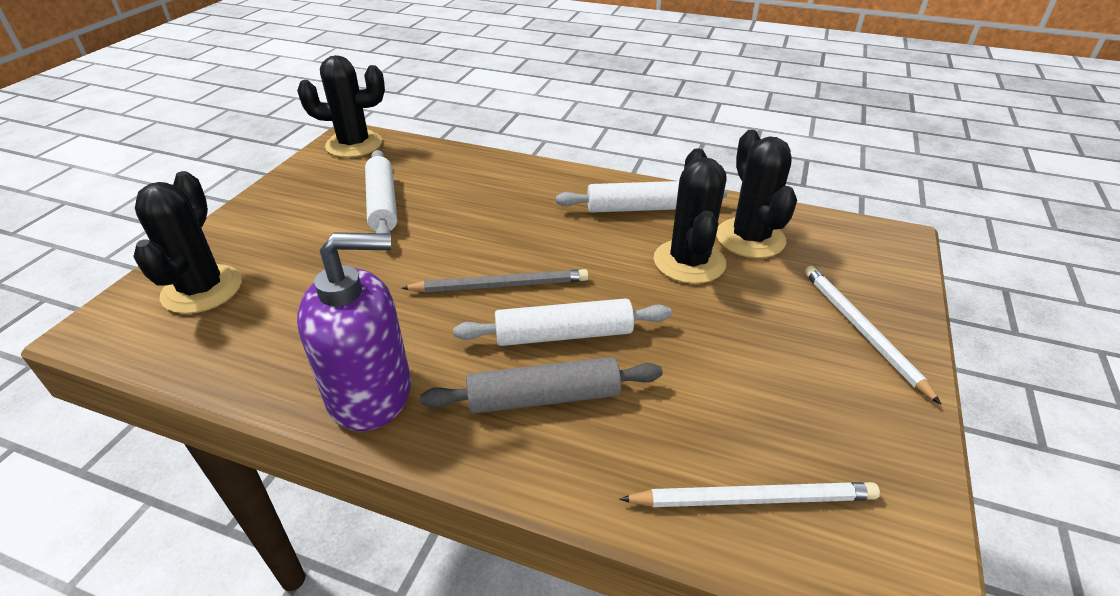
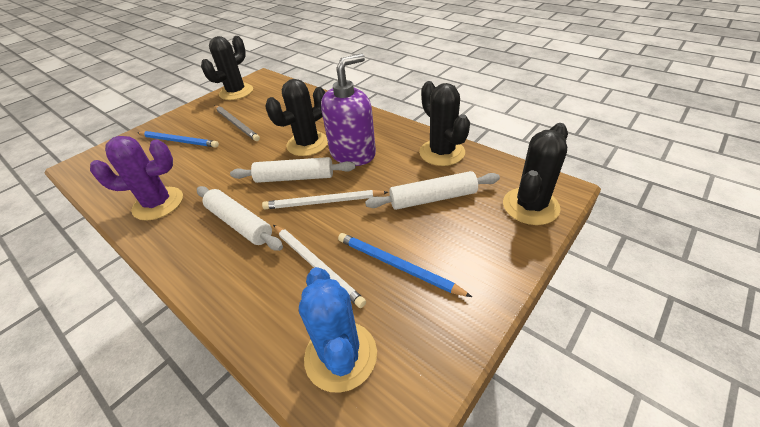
blue cactus: none = 0 -> [299,267,377,393] = 1
blue pencil: none = 0 -> [138,131,219,148] [338,233,472,297] = 2
grey rolling pin: [420,357,663,414] = 1 -> none = 0
purple cactus: none = 0 -> [90,136,183,221] = 1

